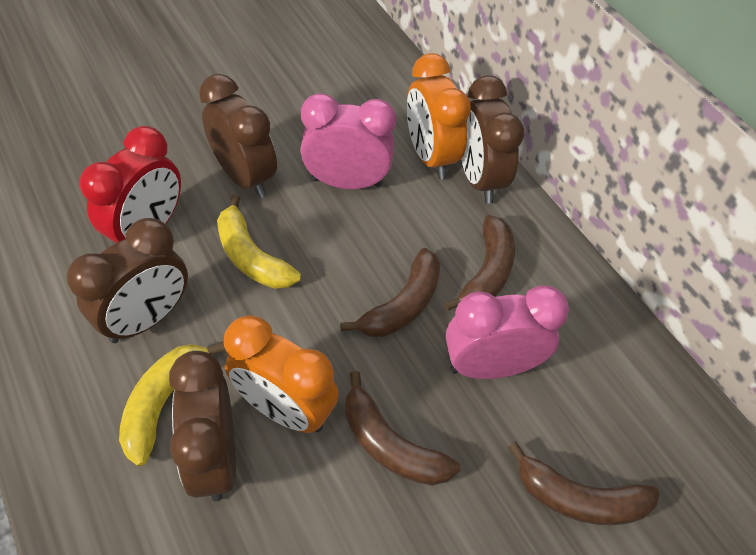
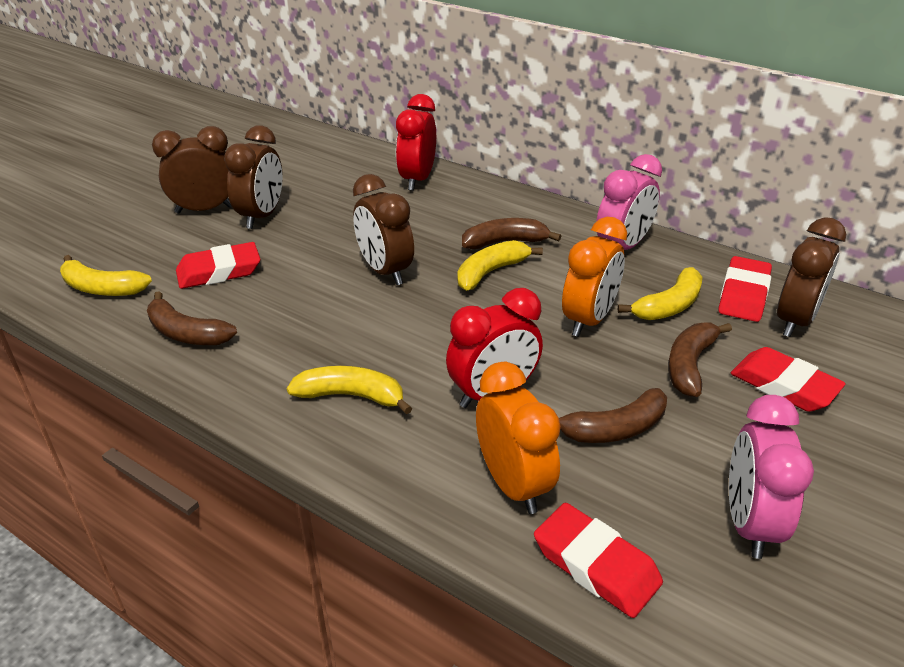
red clock: [80,126,181,243] = 1 -> [396,94,436,191] [446,288,543,408] = 2
red eraser: none = 0 -> [176,242,260,289] [534,503,663,618] [718,256,772,322] [731,347,846,412] = 4
yellow banana: [119,342,225,466] [217,194,301,289] = 2 -> [60,255,152,296] [287,366,412,415] [457,240,543,291] [618,267,703,320] = 4

